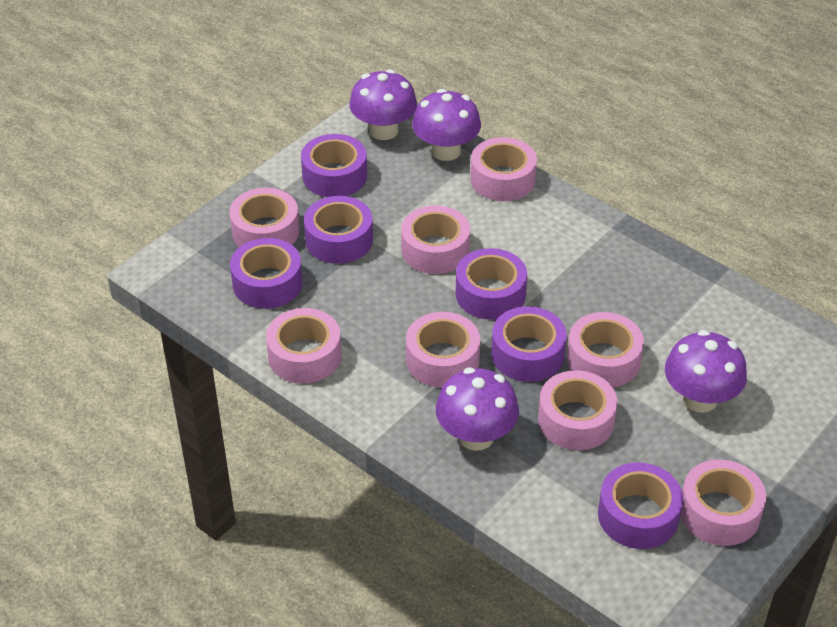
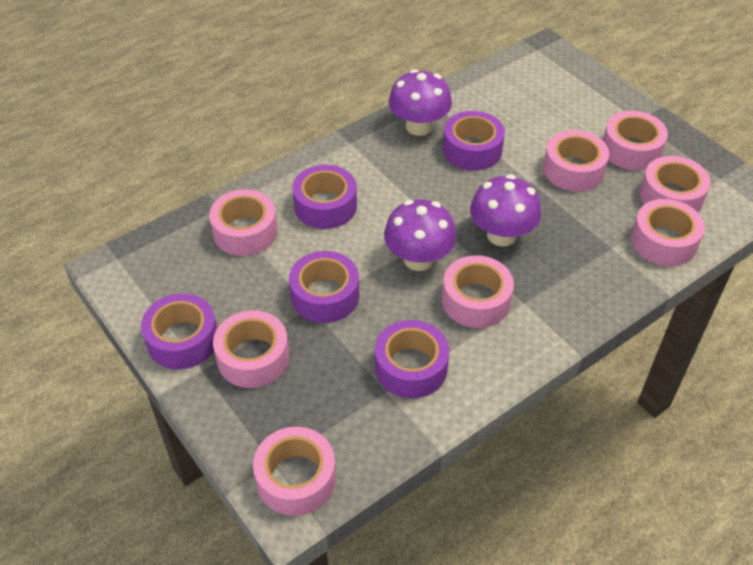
purple mushroom: [349,69,417,140] [412,89,481,161] [436,367,519,451] [665,330,747,413] = 4 -> [384,199,457,271] [389,69,452,136] [470,174,541,247] = 3
purple tape: [230,238,303,309] [301,134,367,197] [304,196,373,264] [456,248,527,320] [491,306,567,382] [598,462,683,549] = 6 -> [141,293,217,369] [289,251,359,323] [292,165,357,229] [375,320,449,398] [443,111,505,170] = 5

